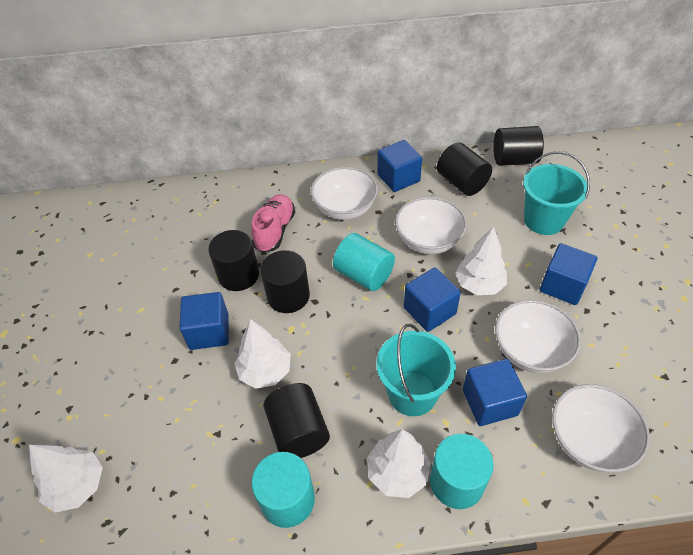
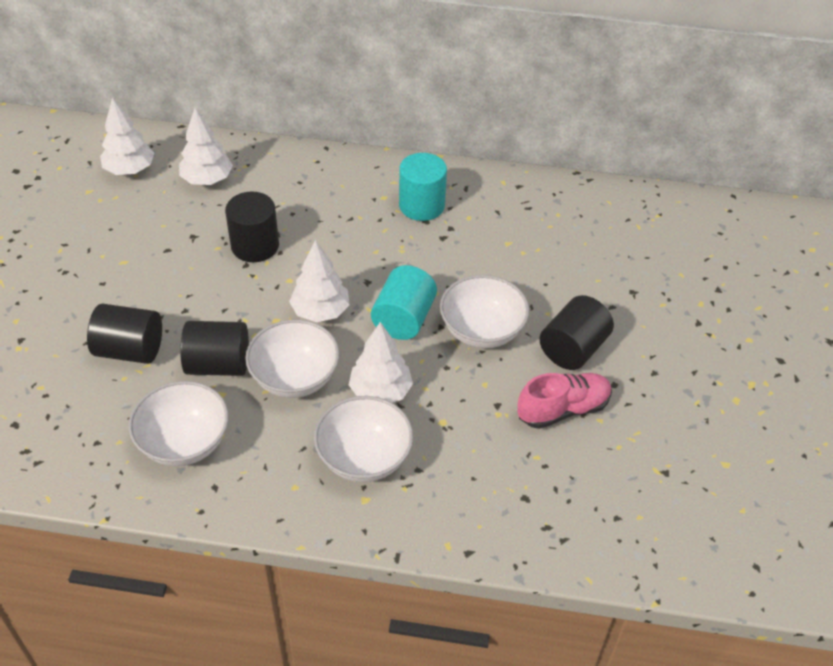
black cylinder: [208,230,259,291] [260,250,310,313] [263,383,330,458] [437,142,492,196] [493,126,544,166] = 5 -> [87,304,162,364] [180,321,249,376] [225,192,279,262] [539,295,614,370] = 4
blue cube: [179,292,229,350] [378,140,422,192] [404,267,461,332] [463,359,527,426] [540,243,597,305] = 5 -> none = 0
turquoise bucket: [377,324,456,416] [523,151,590,235] = 2 -> none = 0
turquoise cylinder: [251,452,315,528] [333,233,395,291] [430,434,493,509] = 3 -> [371,265,437,340] [399,153,447,221] = 2

